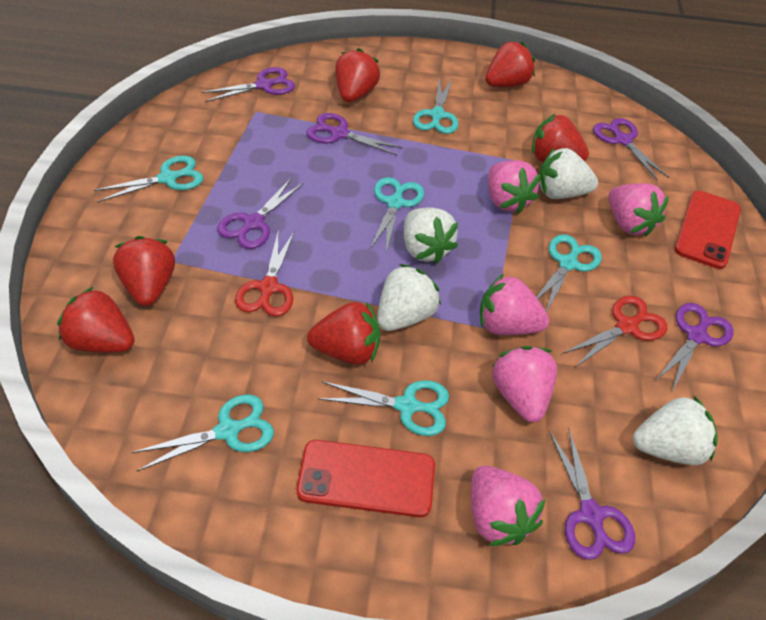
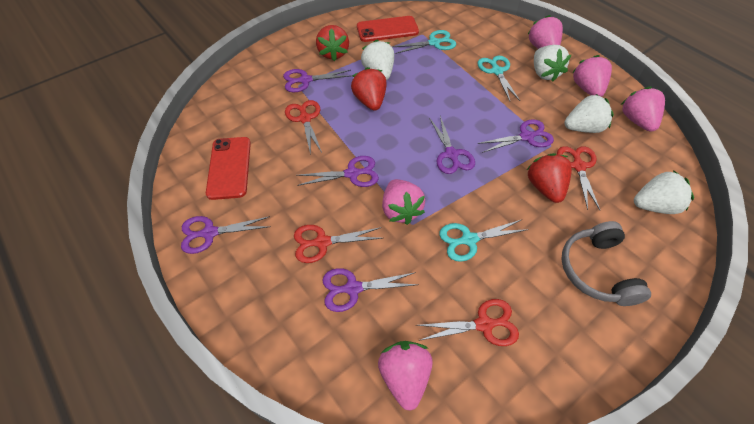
grey headphones: none = 0 -> [561,221,651,306] = 1
red scissors: [235,230,295,317] [563,296,667,367] = 2 -> [285,100,322,155] [294,225,382,263] [417,299,519,346] [557,146,600,210] = 4
red strawberry: [57,287,135,353] [113,236,175,306] [307,301,380,365] [335,48,380,102] [485,41,535,87] [532,114,589,162] = 6 -> [316,25,349,61] [351,67,387,111] [527,153,572,203] = 3
turquoise scissors: [94,156,203,202] [132,395,274,471] [318,380,449,436] [370,177,424,252] [413,78,459,134] [536,234,602,312] = 6 -> [393,30,456,54] [439,220,529,262] [478,56,520,101] = 3

